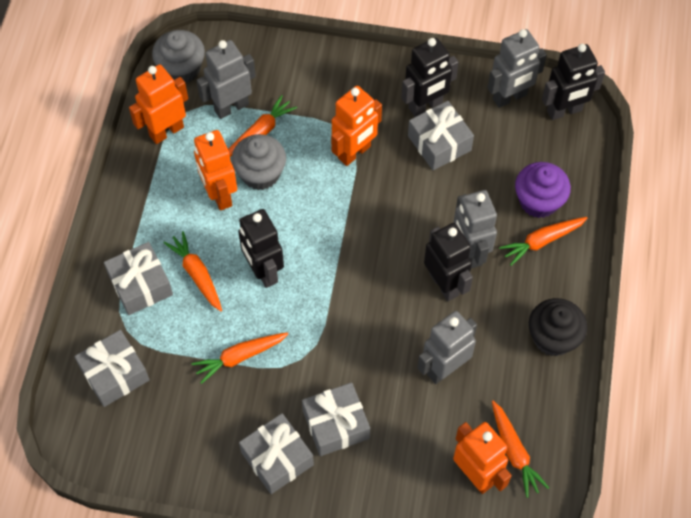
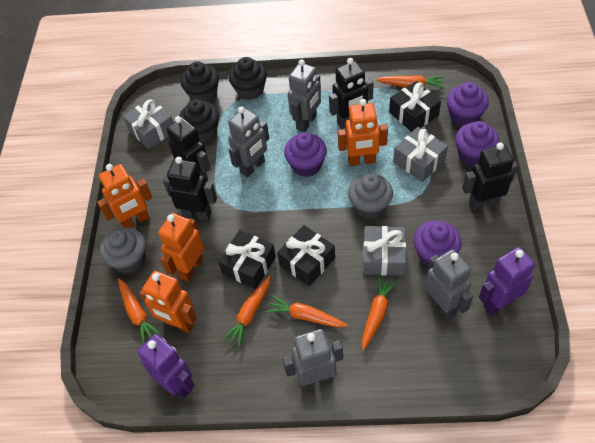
black cupcake: [529,298,587,356] = 1 -> [179,99,219,143] [180,61,219,102] [228,57,267,100] = 3
black gift: none = 0 -> [218,230,276,289] [277,225,335,286] [389,81,441,132] = 3
grey gift: [74,330,149,407] [104,242,173,315] [239,413,314,494] [302,382,370,456] [408,101,474,170] = 5 -> [123,98,174,149] [363,226,406,276] [393,127,448,182] = 3
purple cupcake: [515,162,571,218] = 1 -> [284,132,327,177] [413,220,461,266] [446,82,489,126] [455,121,499,166] = 4
purple robot: none = 0 -> [138,334,195,399] [479,247,535,315] = 2

